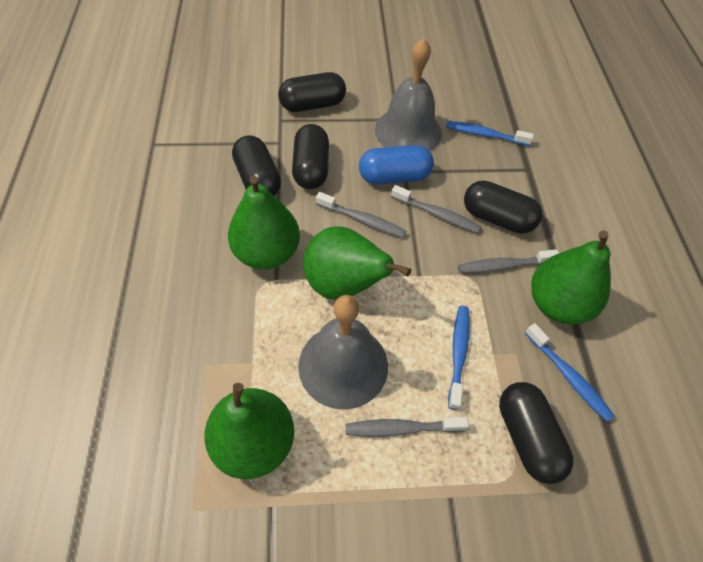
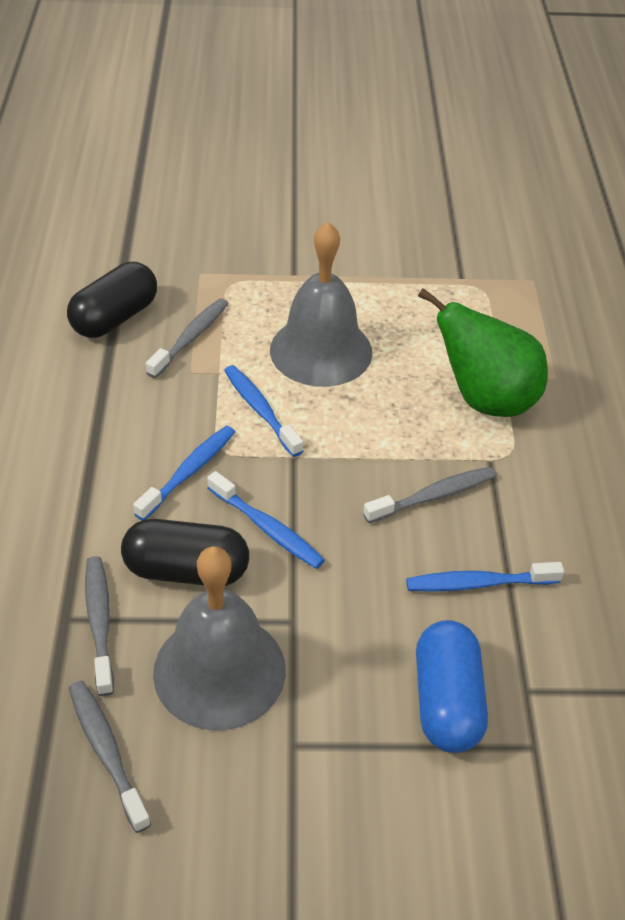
black capsule: [232,135,281,196] [278,72,346,112] [292,124,329,189] [464,181,542,234] [499,382,573,484] = 5 -> [67,262,157,338] [121,519,249,586] = 2
blue toothbrush: [446,121,534,146] [448,306,470,410] [525,323,615,422] = 3 -> [133,426,235,520] [207,471,325,569] [224,365,303,457] [406,562,564,592] = 4
green pear: [204,383,294,479] [228,175,300,269] [303,226,411,300] [531,230,611,324] = 4 -> [418,288,548,417] = 1

